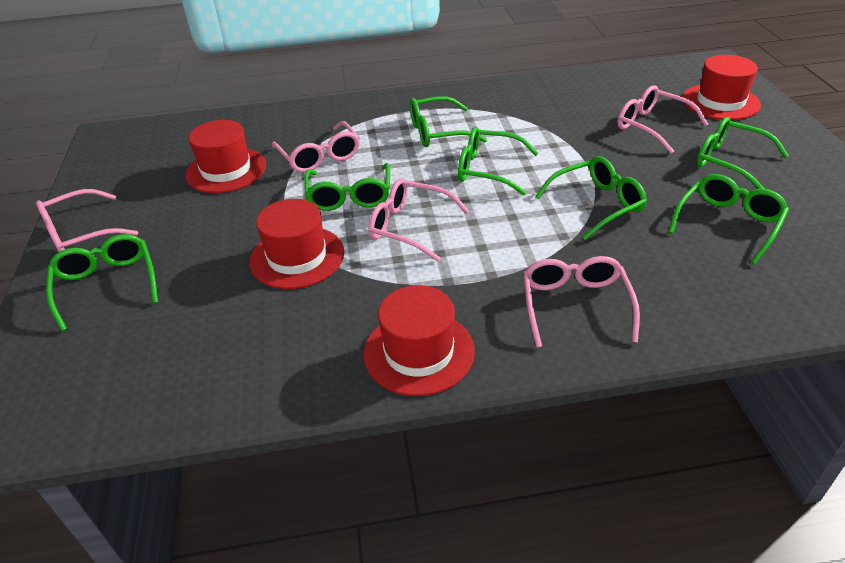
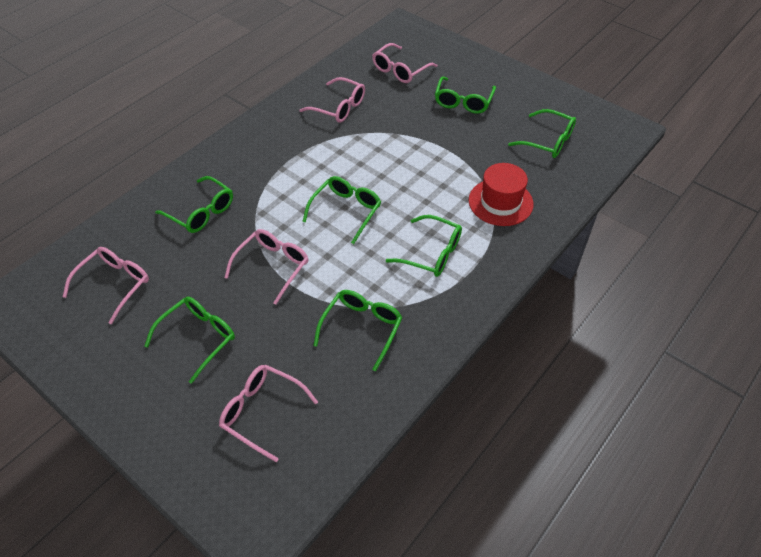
red hat: [185,120,266,193] [249,199,344,289] [364,285,475,396] [683,55,761,120] = 4 -> [469,163,534,226] = 1

